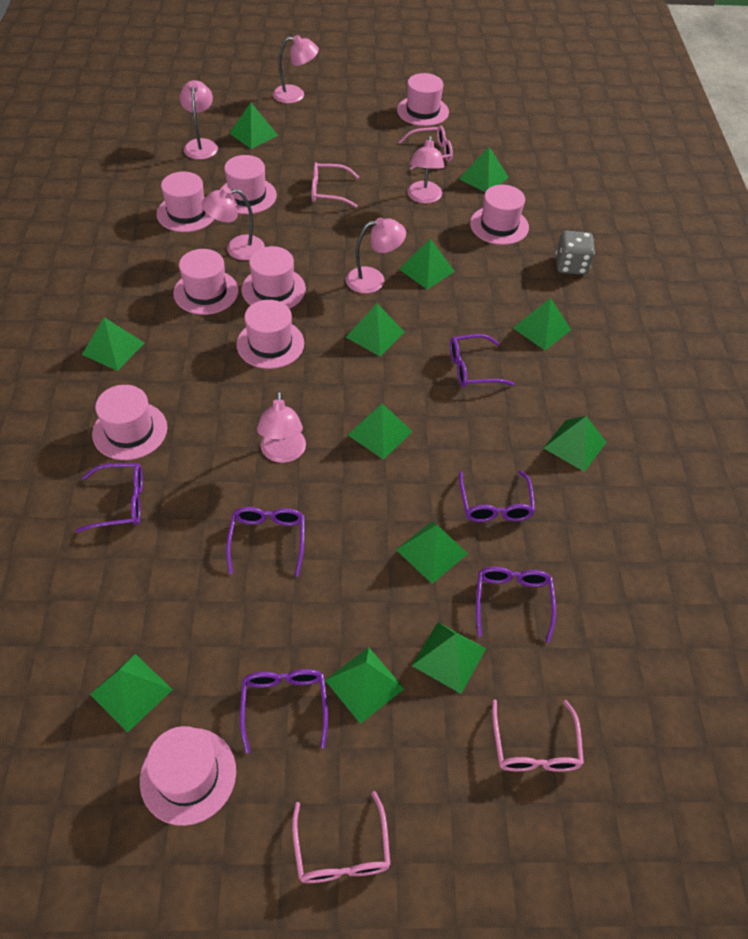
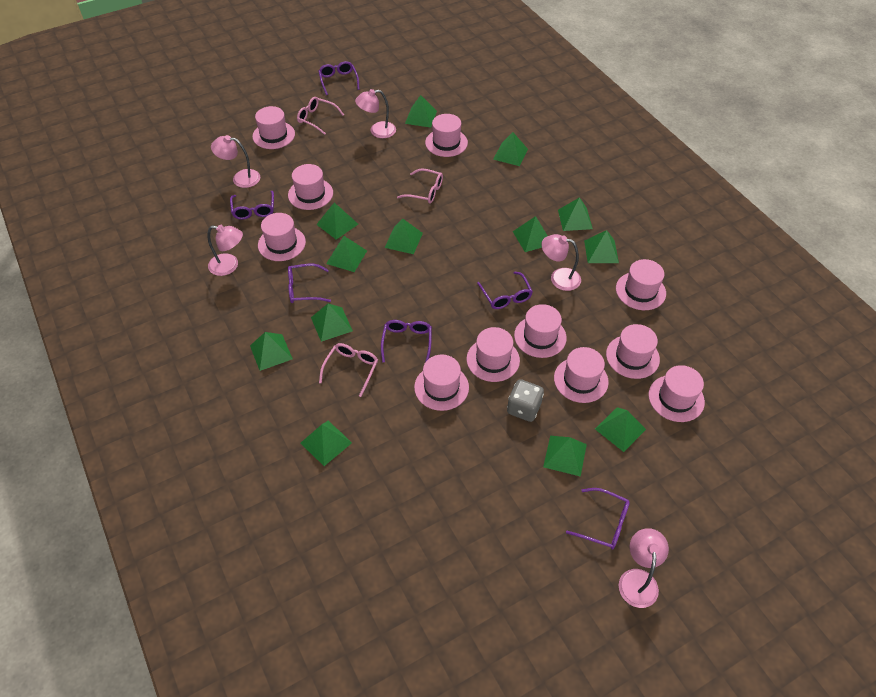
green pyramid: [82,317,144,371] [90,654,173,732] [229,103,278,149] [325,647,405,724] [346,304,404,356] [348,404,413,460] [396,521,468,584] [399,239,455,290] [412,622,486,694] [459,147,509,192] [513,298,571,350] [544,416,606,472] = 12 -> [250,332,293,371] [301,421,352,466] [311,304,353,342] [316,202,358,240] [326,236,367,272] [385,219,423,254] [405,95,437,128] [493,132,528,166] [513,216,548,252] [543,436,587,477] [558,197,593,231] [584,230,619,263] [595,407,646,452] = 13
pink glasses: [292,791,390,883] [312,162,359,208] [399,125,453,170] [492,699,584,772] = 4 -> [297,97,344,135] [319,343,378,397] [397,168,443,204] = 3
pink hat: [92,385,167,460] [140,726,236,826] [157,172,214,232] [173,249,239,315] [220,155,277,214] [237,300,304,369] [242,246,306,309] [397,73,449,126] [470,185,529,245] = 9 -> [253,106,295,149] [258,213,306,261] [288,164,333,210] [414,355,469,411] [425,114,468,157] [467,327,520,382] [514,304,567,358] [554,347,609,403] [606,324,660,379] [616,259,666,310] [648,365,705,422] = 11
pink lamp: [180,80,218,160] [202,187,265,260] [257,391,306,463] [273,35,319,104] [346,217,406,294] [407,136,444,204] = 6 -> [207,225,243,276] [211,135,260,188] [355,89,396,138] [541,234,581,291] [619,528,669,608] = 5

